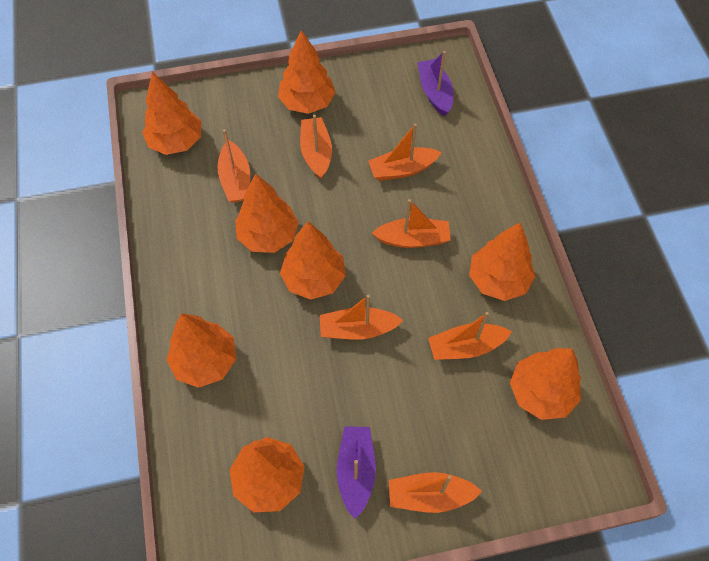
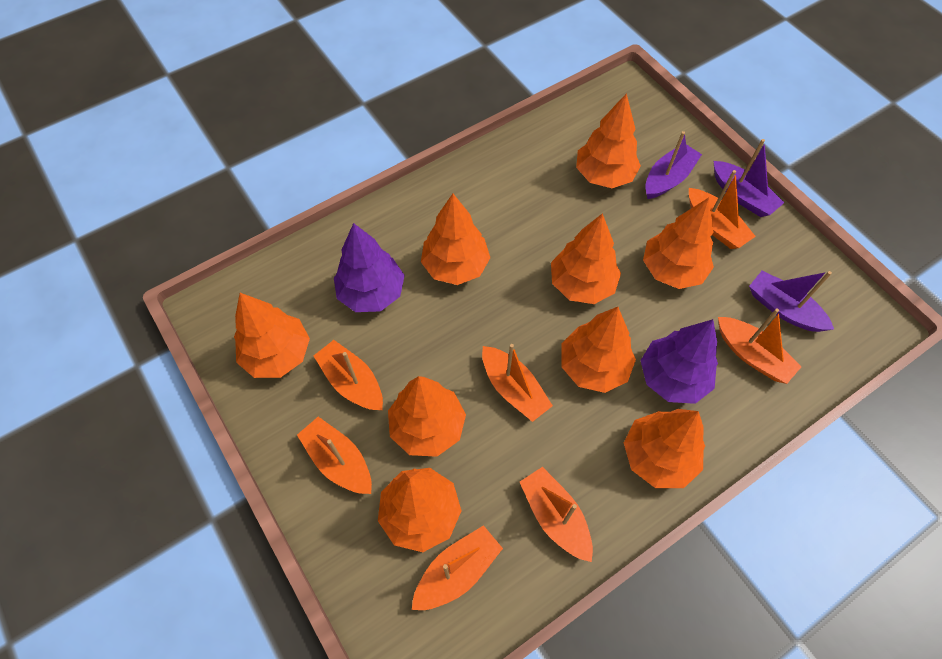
orange tree: [142,72,201,155] [166,313,236,388] [229,437,304,512] [235,174,299,253] [278,30,336,114] [280,221,346,300] [469,222,535,301] [510,348,581,420] = 8 -> [234,293,310,378] [378,468,461,552] [388,376,466,457] [421,194,490,285] [551,213,621,304] [561,307,636,393] [576,93,641,188] [624,409,705,488] [643,198,714,289] = 9
purple boat: [337,426,376,519] [417,51,453,116] = 2 -> [645,131,702,199] [714,139,784,217] [749,271,834,332] = 3
purple tree: none = 0 -> [334,223,405,312] [640,319,718,404] = 2

